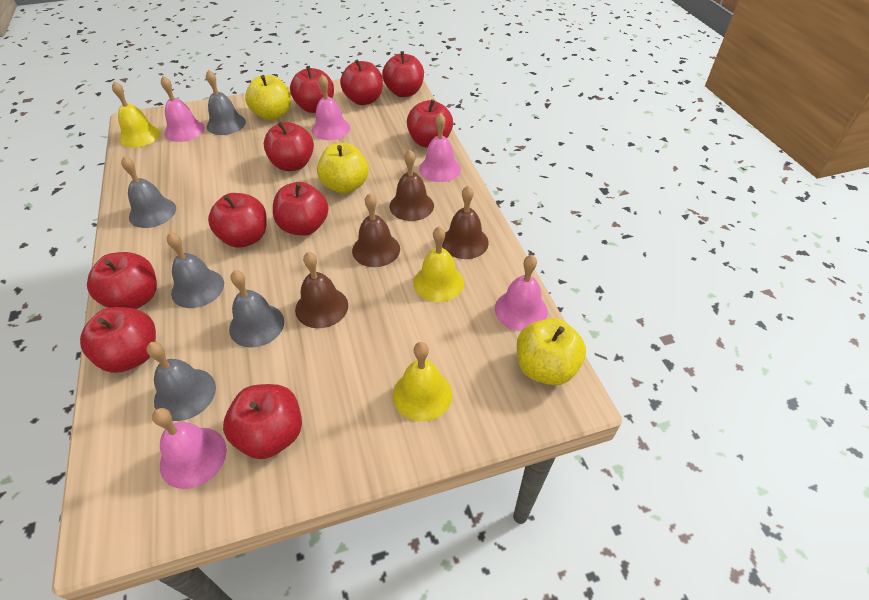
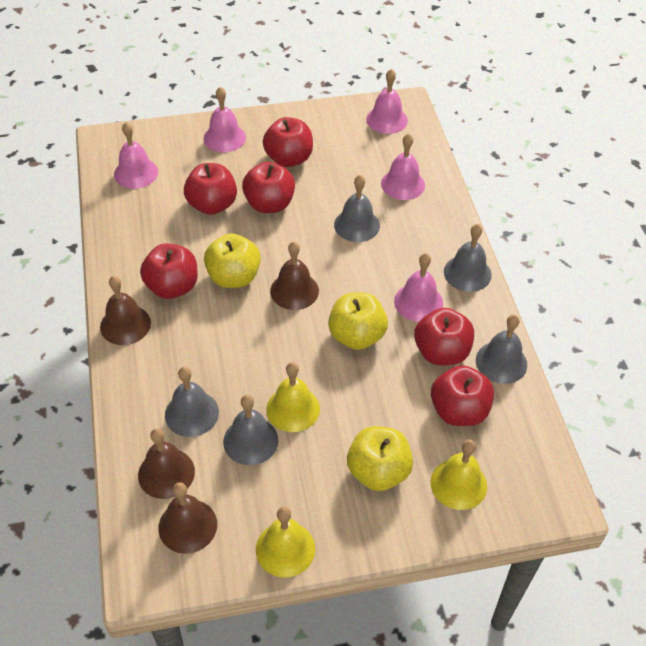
red apple: [80,307,156,373] [87,252,157,309] [208,193,267,248] [223,384,302,459] [264,122,314,171] [273,182,329,235] [290,66,334,113] [340,59,383,105] [382,51,424,97] [407,99,453,148] = 10 -> [140,244,198,299] [184,163,237,215] [242,162,295,213] [263,117,313,167] [414,308,474,365] [431,365,494,426] = 6

